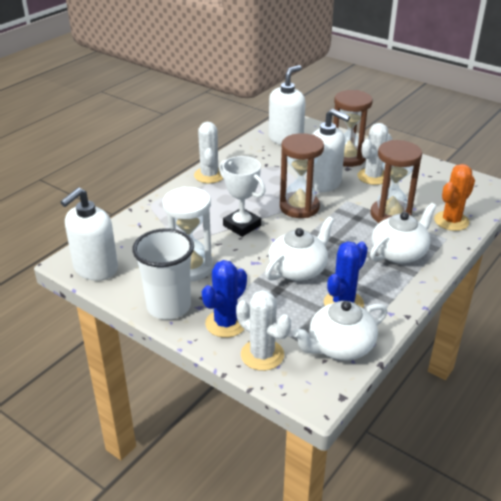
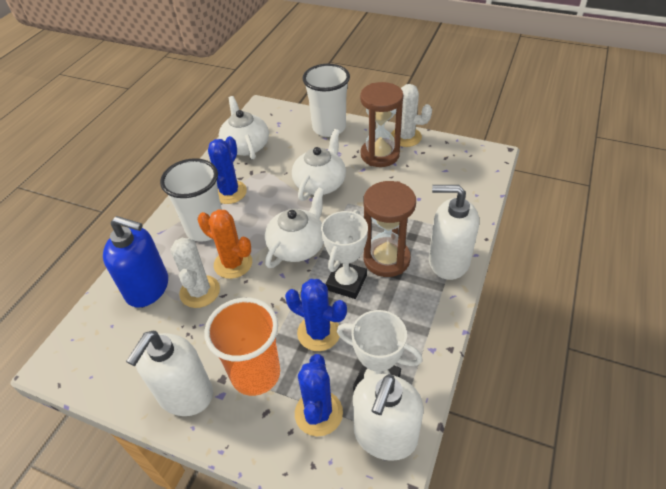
blue cactus: [202,260,247,338] [324,241,368,308] = 2 -> [208,136,247,204] [285,279,347,351] [295,354,343,436] = 3
blue soap dispenser: none = 0 -> [103,216,168,308] = 1
brown hourglass: [280,133,324,218] [333,90,373,167] [371,140,422,223] = 3 -> [360,82,403,167] [364,181,416,277] = 2
orange cup: none = 0 -> [204,298,280,396] = 1
white cactus: [194,122,223,183] [236,290,291,371] [357,123,392,185] = 3 -> [170,238,220,308] [391,84,432,147] = 2
white cup: [132,228,194,320] = 1 -> [160,158,222,242] [302,64,350,137] = 2
white hourglass: [163,187,213,281] = 1 -> none = 0
white trophy: [219,156,266,237] = 1 -> [321,210,368,299] [337,310,423,392] = 2

